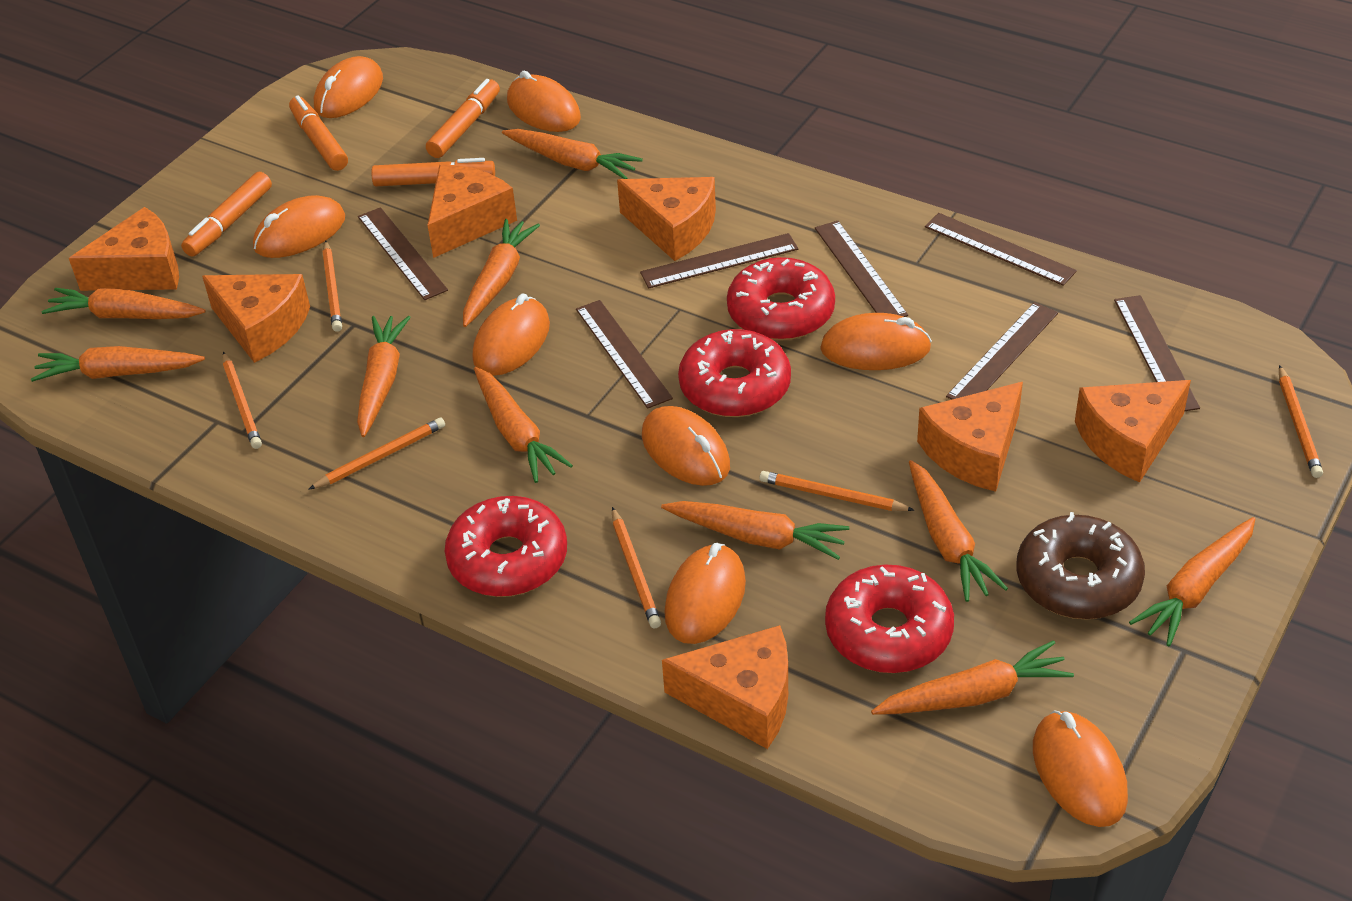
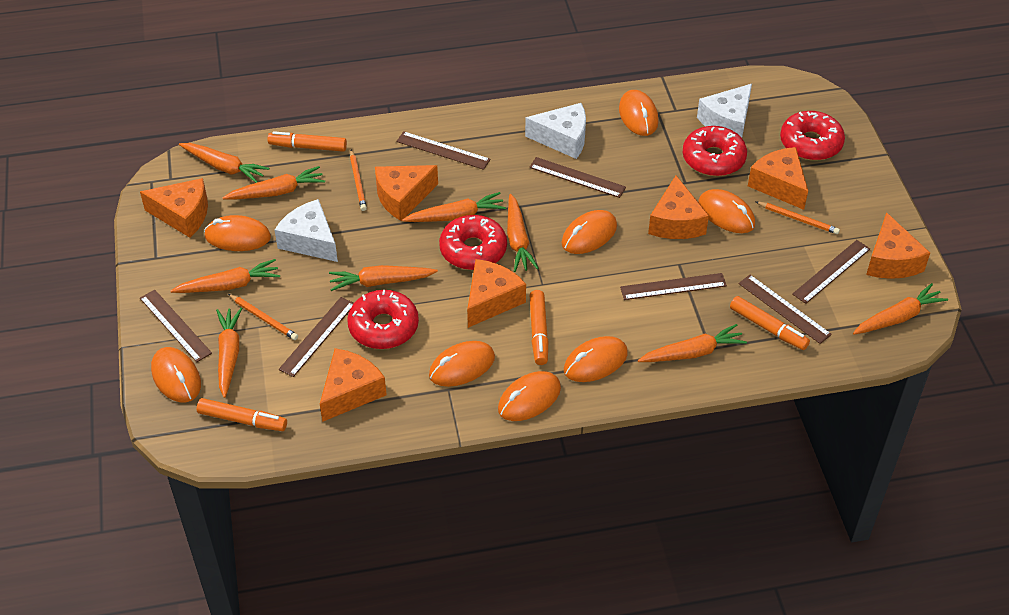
brown donut: [1017,512,1145,620] = 1 -> none = 0
orange carrot: [31,346,205,382] [41,288,206,319] [357,316,411,437] [463,219,540,327] [474,367,573,483] [502,129,643,179] [661,501,849,560] [871,640,1074,715] [909,460,1008,602] [1129,517,1255,646] = 10 -> [171,259,280,293] [179,143,269,183] [216,308,242,398] [222,166,325,200] [329,265,438,291] [402,192,506,222] [507,194,539,272] [638,324,747,362] [853,283,948,335] = 9
orange pencil: [223,352,262,449] [308,417,445,490] [322,240,342,332] [612,507,661,628] [760,471,915,511] [1279,365,1323,478] = 6 -> [228,294,298,340] [350,149,367,211] [755,201,840,234] = 3
white cheese: none = 0 -> [275,199,338,262] [525,103,586,159] [697,84,752,138] = 3

